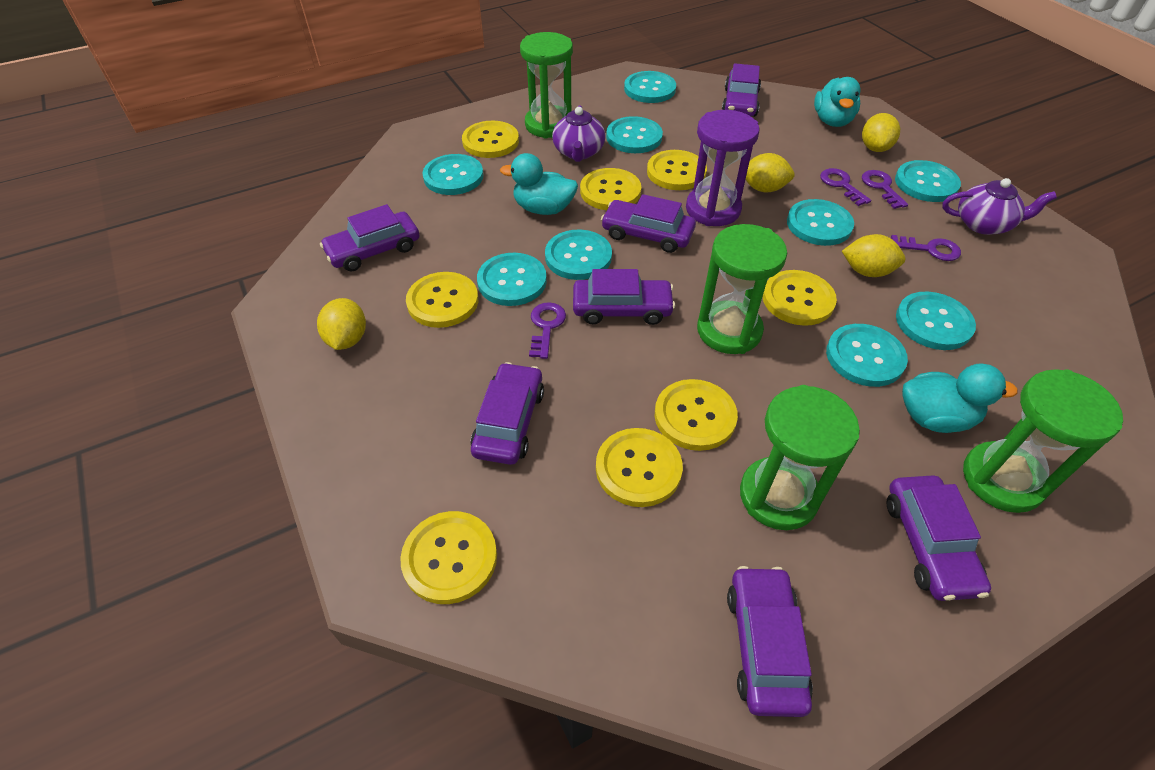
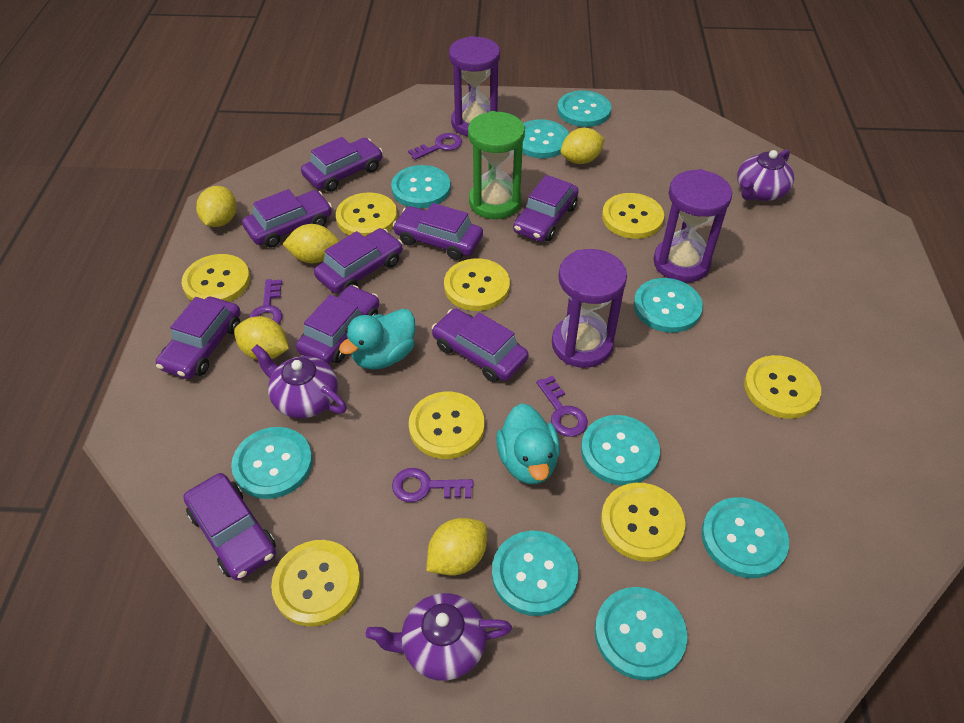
green hourglass: [520,32,573,139] [697,224,787,354] [740,385,860,530] [963,369,1123,513] = 4 -> [468,111,525,219] = 1
purple car: [320,204,419,271] [471,362,544,465] [573,269,675,325] [601,194,696,253] [722,63,761,117] [727,566,813,717] [887,475,991,601] = 7 -> [156,297,241,379] [183,473,276,581] [242,189,332,248] [296,285,379,365] [301,137,383,192] [314,228,403,294] [393,203,483,260] [432,309,529,382] [513,175,579,242] = 9
purple hourglass: [686,110,759,226] = 1 -> [449,36,500,136] [552,249,627,368] [653,169,732,282] = 3
purple teapot: [552,105,606,162] [942,178,1057,235] = 2 -> [251,345,347,418] [366,593,512,681] [737,149,794,201] = 3
turquoise duck: [500,153,578,215] [814,77,861,127] [902,363,1018,433] = 3 -> [339,309,415,369] [496,403,560,484] = 2
yellow lemon: [317,298,366,350] [745,153,795,192] [842,234,905,277] [862,113,900,152] = 4 -> [196,186,236,227] [234,316,289,360] [282,224,339,263] [426,518,487,576] [561,128,605,164] = 5

